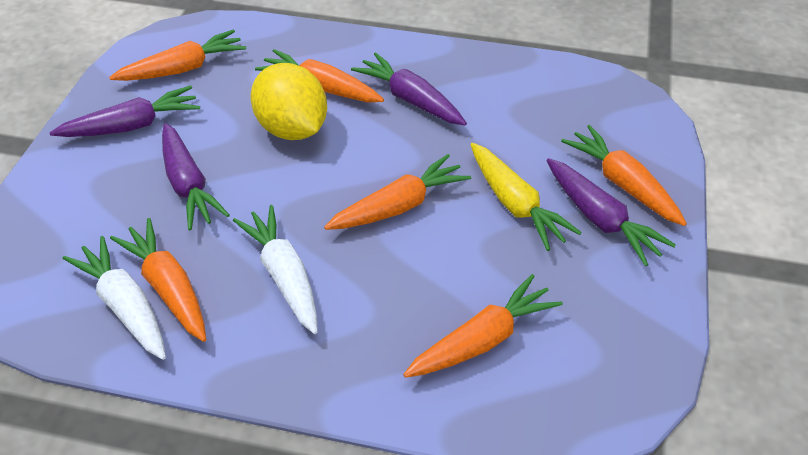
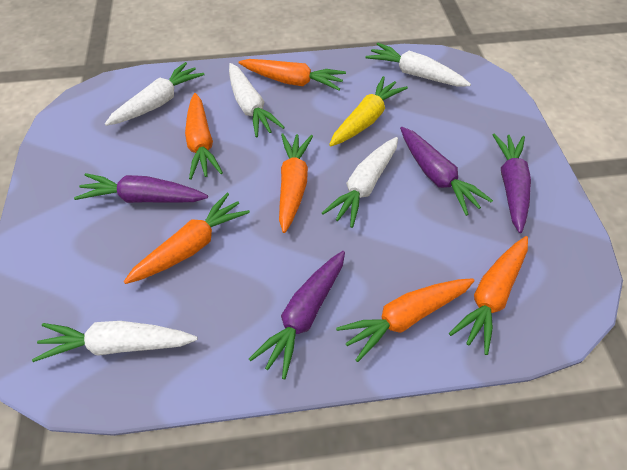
white carrot: [63,236,166,360] [233,205,318,334] = 2 -> [32,321,198,362] [105,62,205,126] [229,63,285,138] [322,137,398,228] [366,42,471,87] = 5
yellow lemon: [251,63,327,140] = 1 -> none = 0

